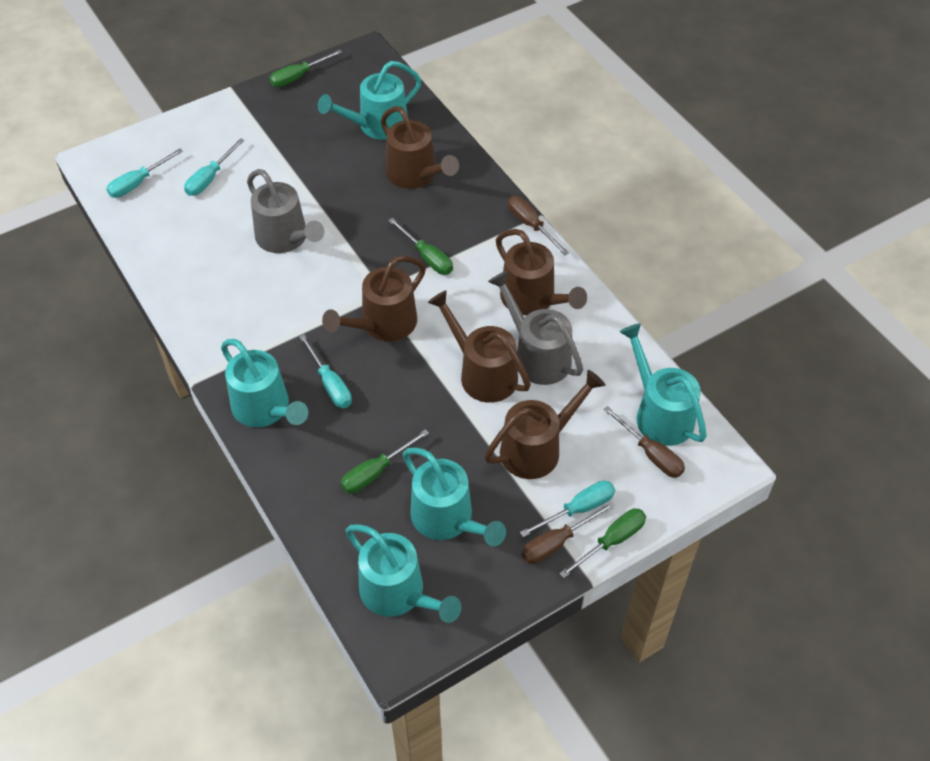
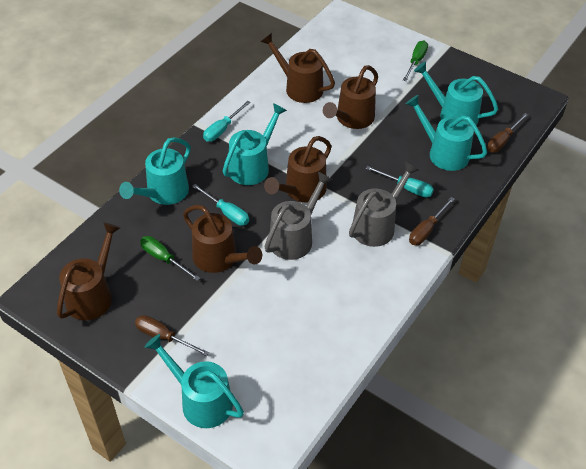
green screwdriver: [269,50,342,87] [341,429,429,494] [388,218,453,275] [559,508,646,578] = 4 -> [140,236,200,281] [403,41,428,81] = 2
turquoise screwdriver: [107,148,183,198] [184,138,244,196] [299,334,352,408] [520,480,615,537] = 4 -> [192,184,249,226] [203,101,251,142] [366,166,434,197] = 3

